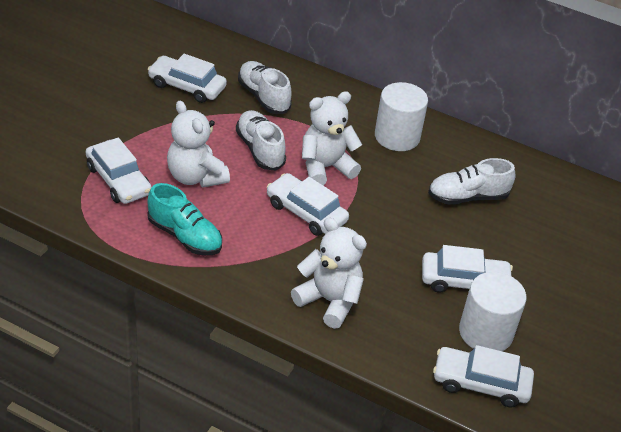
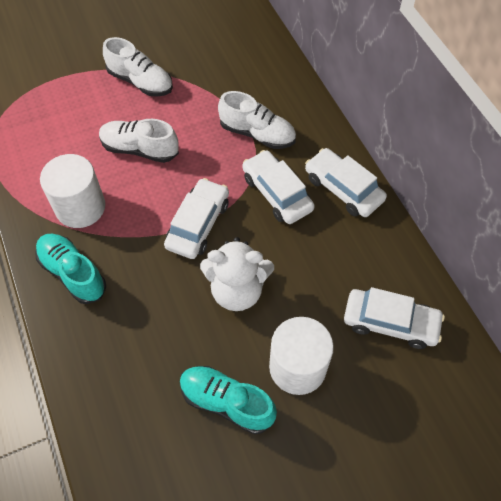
turquoise shoe: [147,183,222,255] = 1 -> [35,234,106,304] [180,366,277,434] = 2
white car: [86,138,151,204] [148,54,227,103] [267,173,349,236] [422,245,513,293] [433,345,534,408] = 5 -> [164,178,229,259] [242,150,315,224] [305,148,387,217] [344,287,445,349] = 4
white teddy bear: [167,101,230,188] [291,217,367,329] [302,91,362,185] = 3 -> [200,237,274,311] = 1

